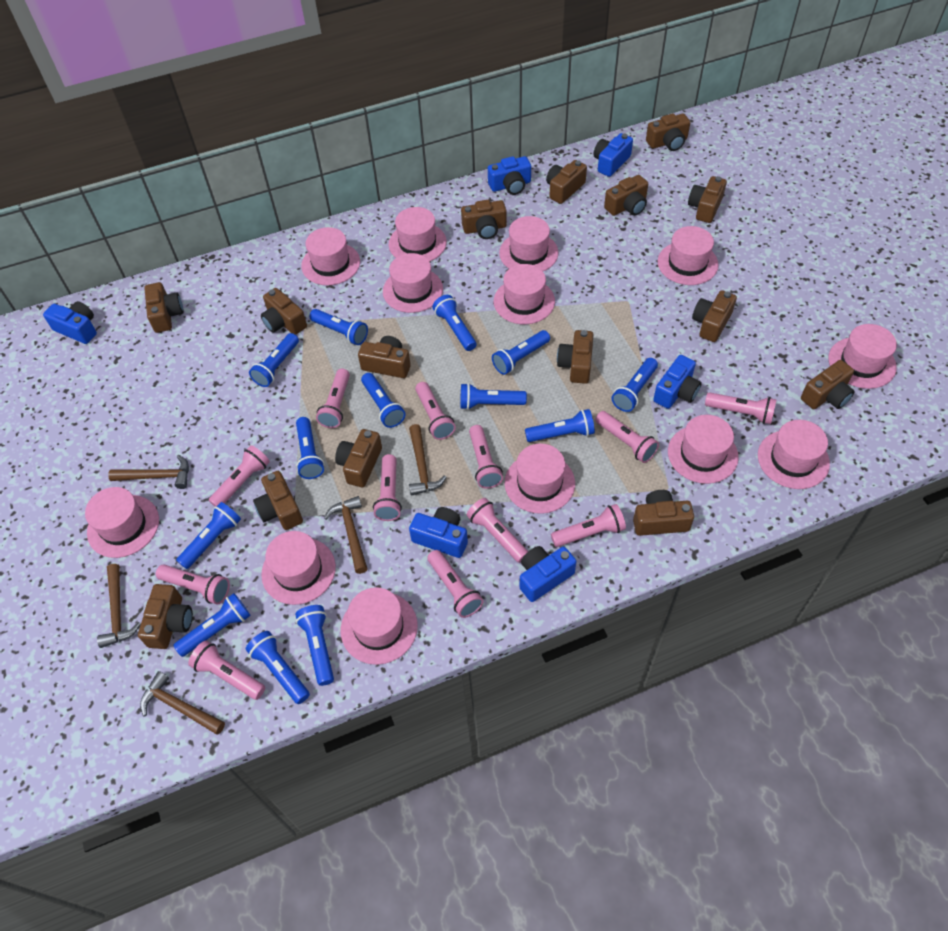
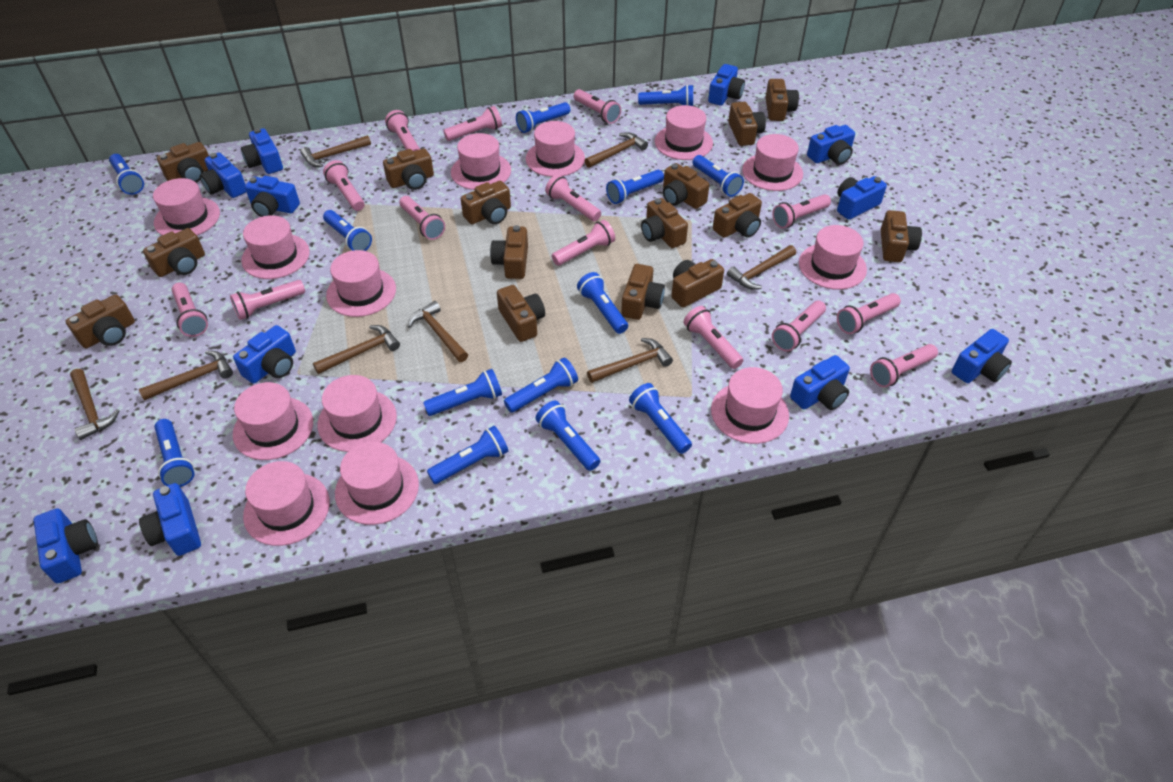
blue camera: [43,301,97,344] [409,507,468,558] [488,156,531,195] [520,546,576,602] [594,133,633,177] [653,355,702,409] = 6 -> [34,508,98,584] [139,483,201,556] [200,152,246,198] [233,325,296,384] [241,128,283,174] [245,176,300,217] [708,64,745,106] [790,355,850,410] [807,125,855,165] [837,176,887,220] [952,329,1012,383] = 11
brown hammer: [97,564,141,648] [108,455,189,489] [140,671,225,735] [324,496,368,574] [409,424,446,496] = 5 -> [70,369,120,440] [139,351,233,401] [301,135,371,167] [313,325,400,374] [408,301,468,362] [584,132,648,168] [587,338,673,383] [727,245,796,289] = 8
pink flashlight: [156,564,230,605] [188,641,265,700] [209,445,270,507] [316,369,350,428] [373,454,402,521] [415,382,456,440] [427,550,483,618] [467,498,528,563] [469,425,503,489] [551,504,626,547] [595,411,659,463] [705,392,777,424] = 12 -> [172,283,208,337] [230,280,305,320] [323,160,365,211] [385,110,420,151] [399,196,445,240] [444,106,502,141] [545,174,601,221] [552,220,615,266] [574,89,621,124] [684,306,743,369] [772,194,831,228] [772,301,826,352] [837,293,901,334] [870,344,938,387] = 14

